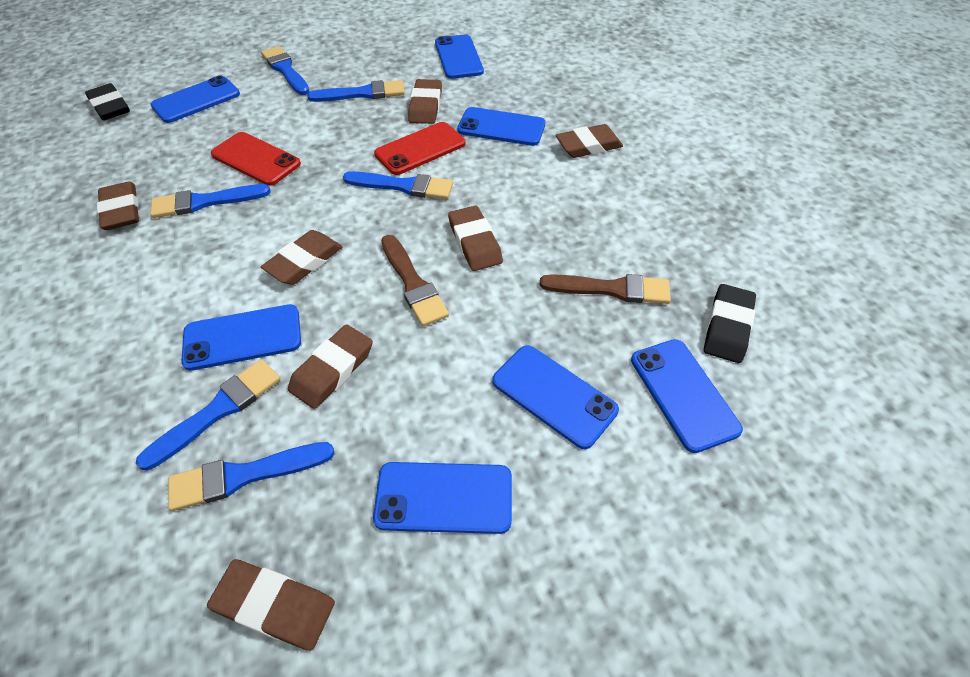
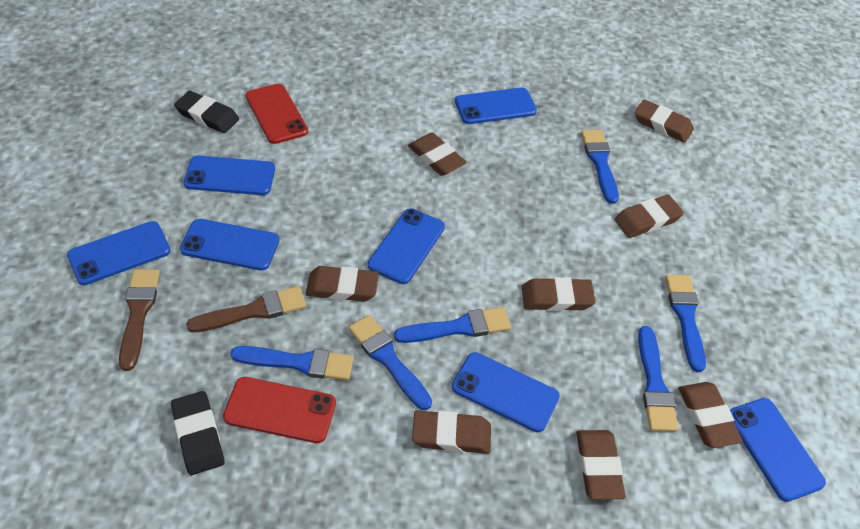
brown eraser: [97,181,139,230] [207,559,335,651] [261,230,342,285] [288,324,373,409] [408,79,442,124] [448,205,503,271] [556,124,623,158] = 7 -> [306,266,379,302] [408,133,467,176] [412,410,491,454] [522,277,595,311] [576,430,626,500] [615,195,684,238] [635,100,694,143] [679,382,743,448] = 8

